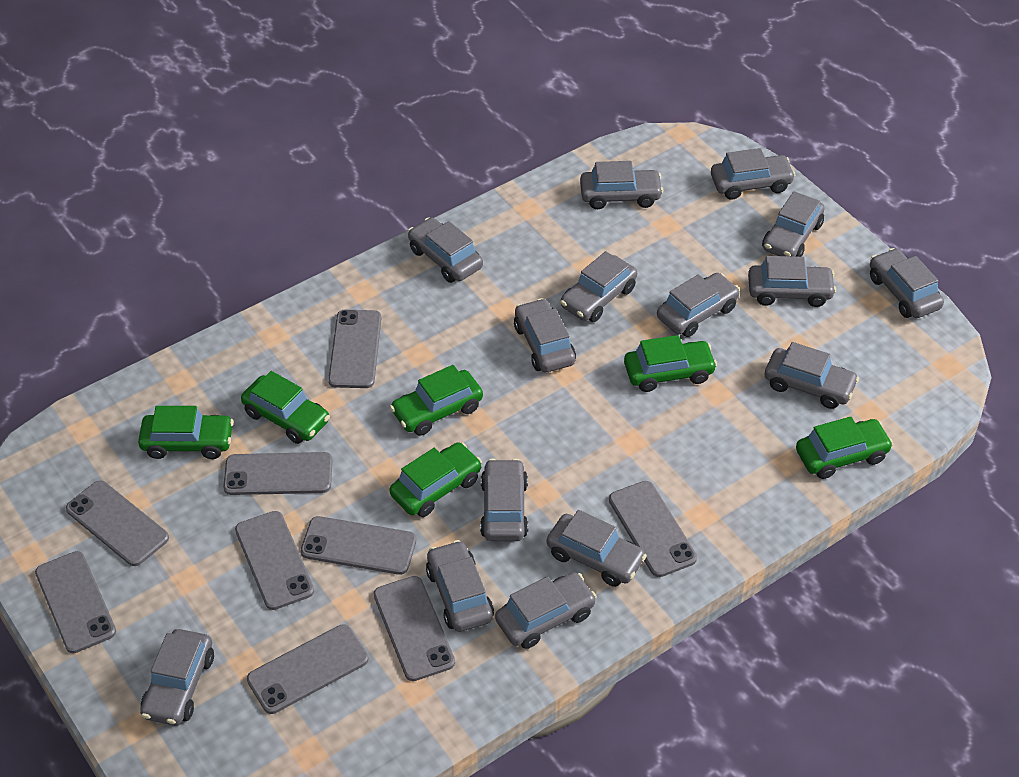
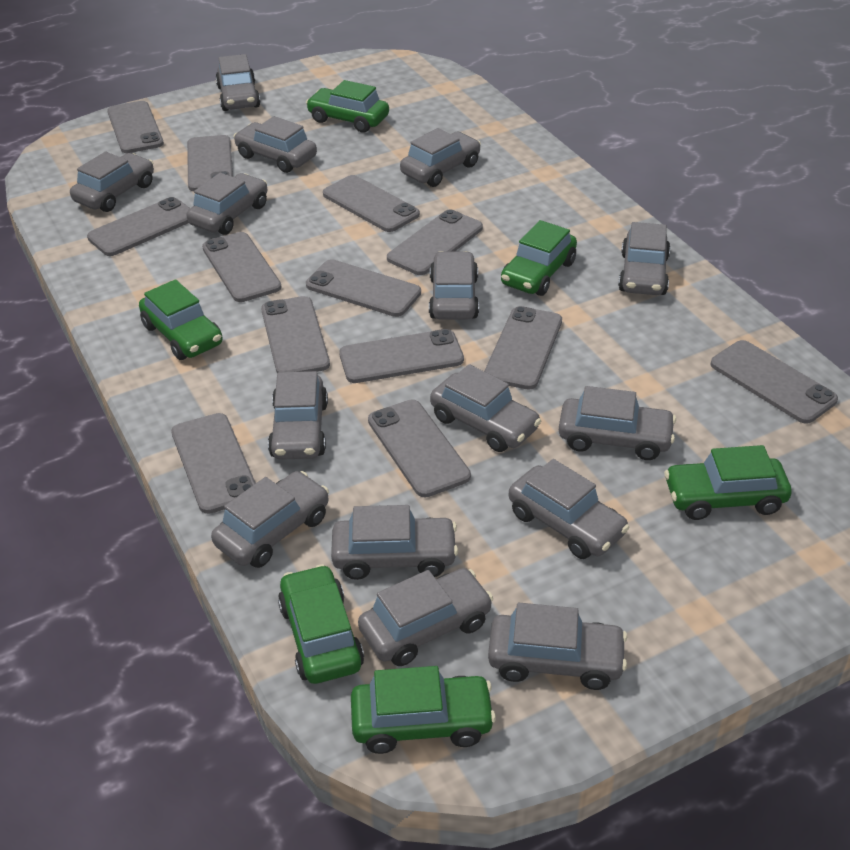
grey phone: [35,551,116,653] [66,481,169,566] [223,452,332,495] [235,511,314,610] [247,624,368,714] [301,516,416,575] [328,310,381,388] [374,576,455,681] [609,481,697,577] = 9 -> [87,197,190,256] [107,101,164,153] [171,413,256,514] [187,135,233,191] [202,232,282,302] [261,296,330,373] [306,259,421,317] [323,175,420,232] [339,329,464,383] [368,399,471,497] [387,209,483,275] [484,306,562,390] [711,340,838,424] = 13

